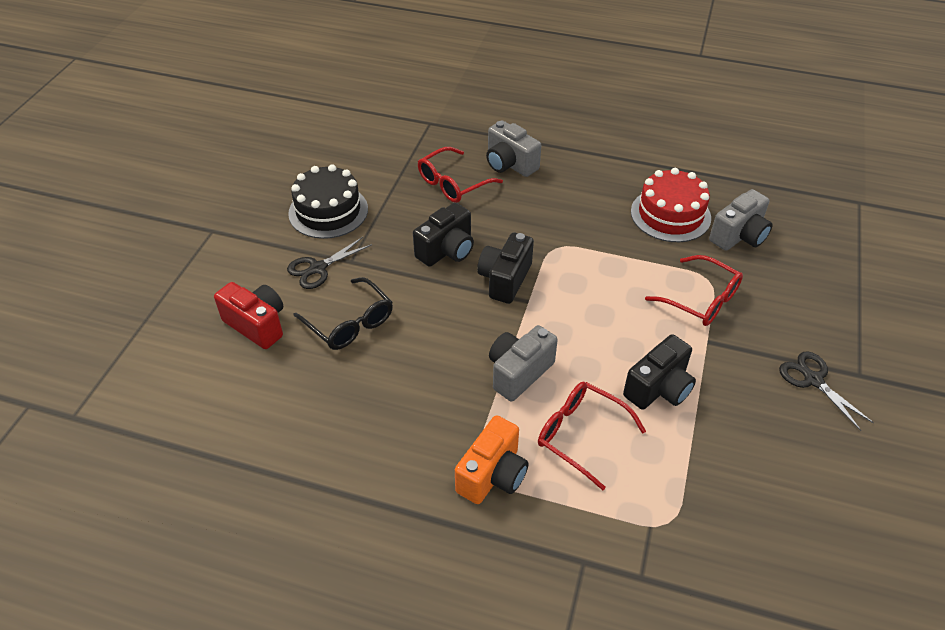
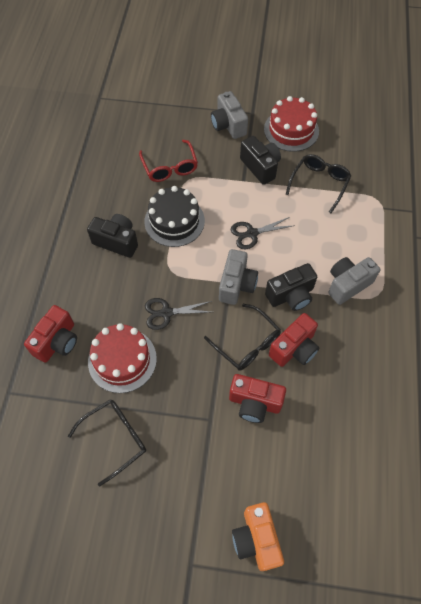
black glasses: [294,277,393,350] = 1 -> [68,399,146,486] [204,304,281,371] [286,154,351,213] = 3
red cake: [631,168,711,242] = 1 -> [88,323,157,393] [264,96,319,152] = 2
red camera: [214,282,283,349] = 1 -> [24,305,77,363] [229,374,286,423] [269,313,319,367] = 3
red glasses: [418,147,503,203] [538,382,646,490] [645,255,743,326] = 3 -> [139,140,198,182] = 1

